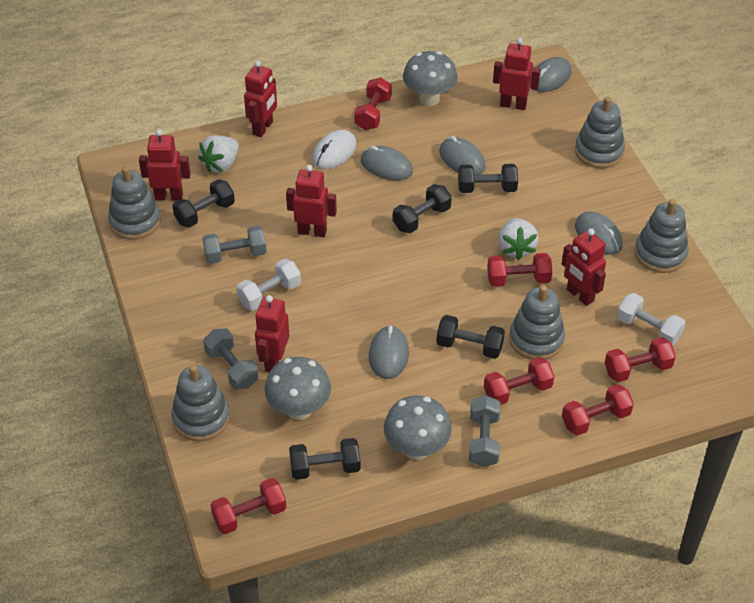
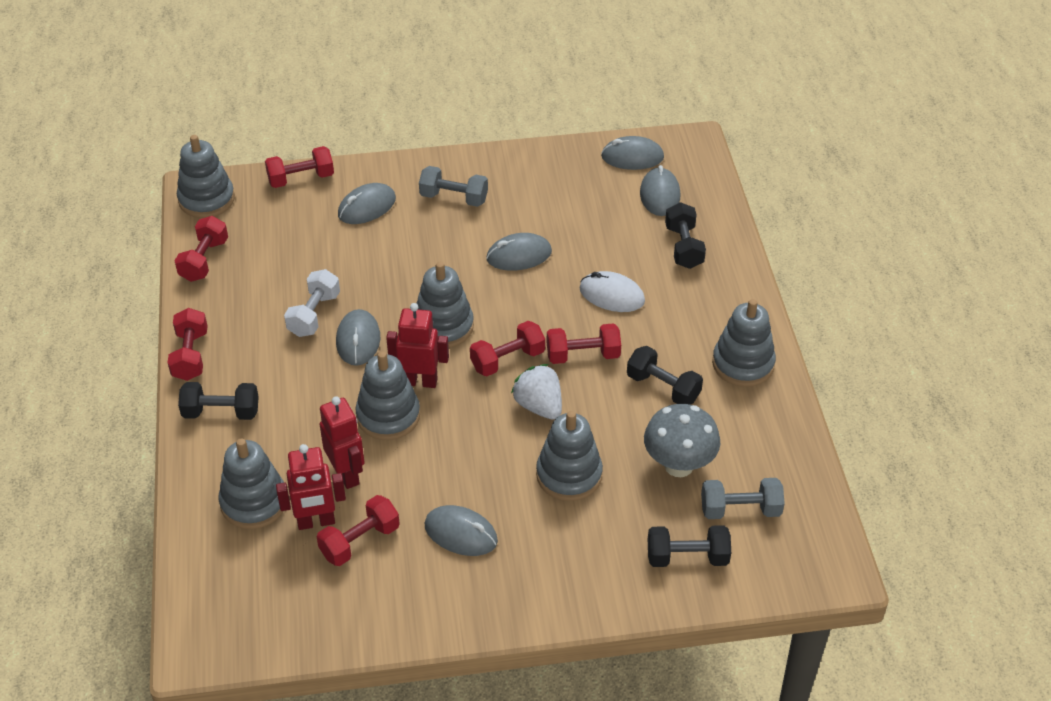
black dumbbell: [173,179,235,228] [289,438,361,480] [393,184,452,233] [436,315,505,359] [458,164,518,193] = 5 -> [178,382,259,420] [627,346,703,405] [648,525,731,567] [665,202,706,269] = 4
grey dumbbell: [203,226,267,264] [203,328,259,390] [469,395,500,467] = 3 -> [419,166,488,207] [701,478,785,519] = 2
grey mouse: [361,146,413,181] [369,326,409,379] [439,136,485,175] [530,57,572,92] [575,212,623,255] = 5 -> [336,309,380,366] [338,183,396,224] [425,505,498,556] [487,233,552,271] [601,136,664,170] [640,165,680,216] = 6
grey mushroom: [265,357,331,420] [384,395,452,460] [403,51,457,106] = 3 -> [644,404,720,477] = 1
grey stacking toy: [108,166,161,240] [171,365,230,441] [509,285,565,360] [575,96,625,168] [635,199,689,273] = 5 -> [177,135,235,218] [219,439,284,529] [355,351,420,440] [416,262,474,348] [536,411,603,501] [712,299,776,387] = 6
red robot: [139,129,191,201] [244,61,277,137] [255,295,290,372] [286,165,337,237] [493,38,541,110] [562,228,606,306] = 6 -> [276,444,346,530] [320,396,365,489] [386,303,449,388] = 3
white dumbbell: [236,259,301,311] [617,293,685,346] = 2 -> [284,269,340,337] = 1
white strawberry: [198,135,239,173] [498,218,539,260] = 2 -> [511,364,562,420] = 1

